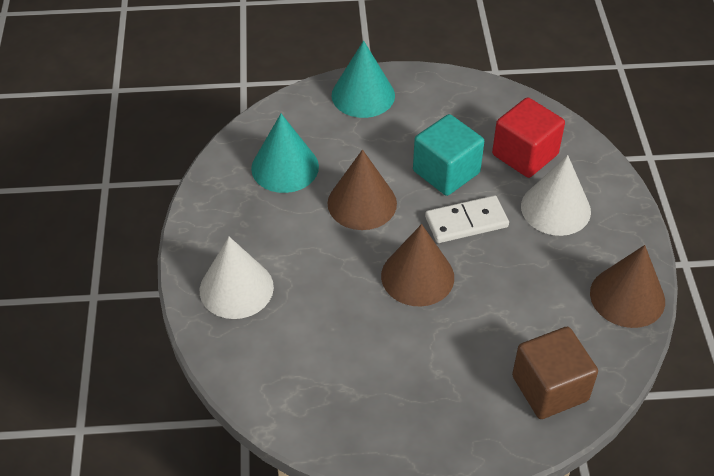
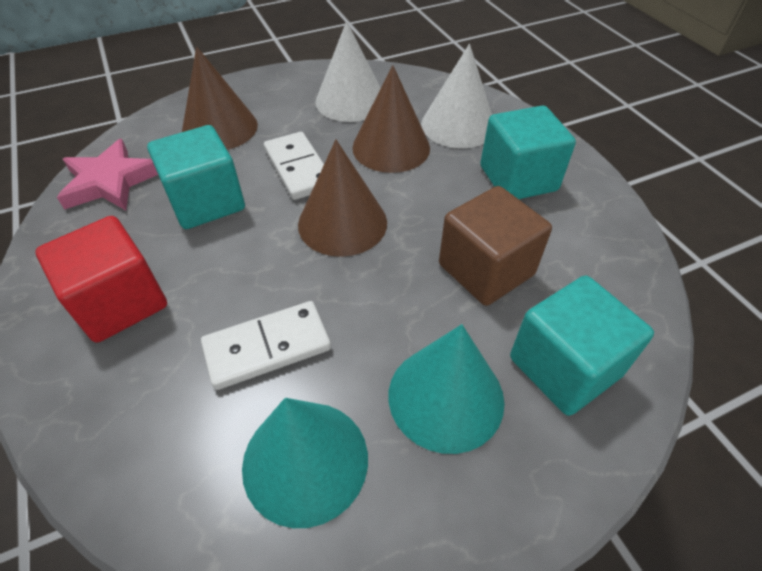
pink star: none = 0 -> [57,139,158,210] = 1
turquoise cube: [413,114,484,196] = 1 -> [147,125,245,229] [480,105,576,199] [510,276,654,416] = 3
white domino: [425,195,509,243] = 1 -> [201,301,331,390] [264,132,324,200] = 2

